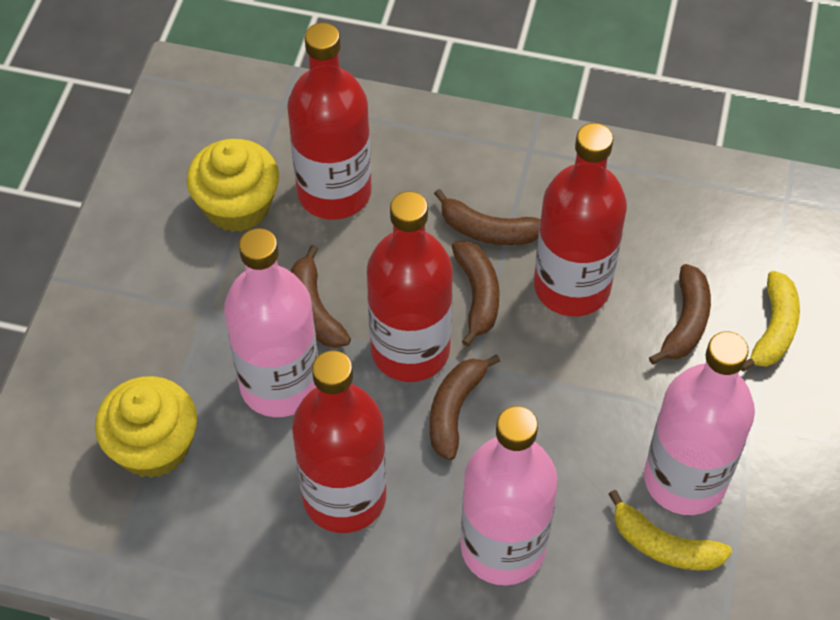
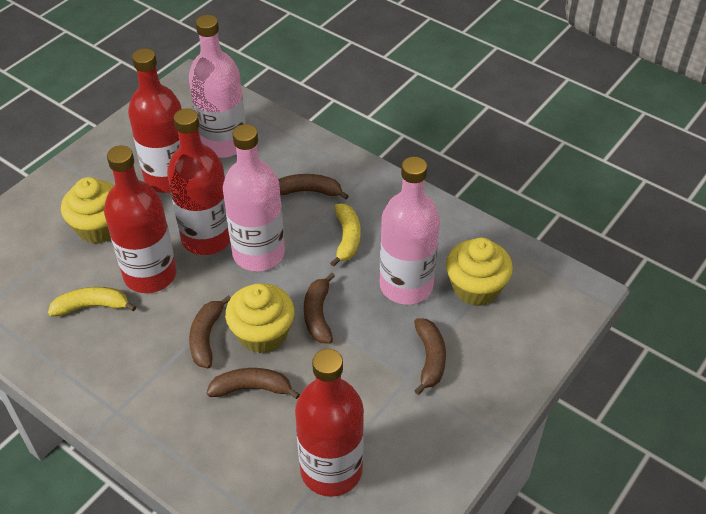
yellow cupcake: [95,376,197,478] [187,139,279,232] = 2 -> [61,177,115,243] [225,283,295,353] [446,238,513,306] = 3

